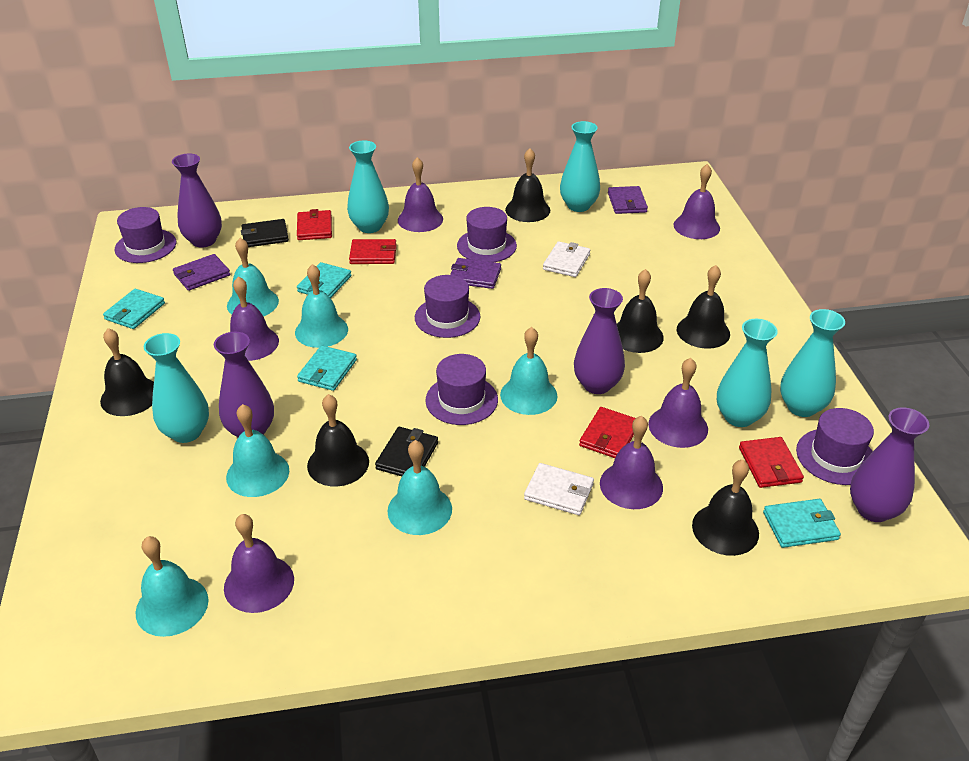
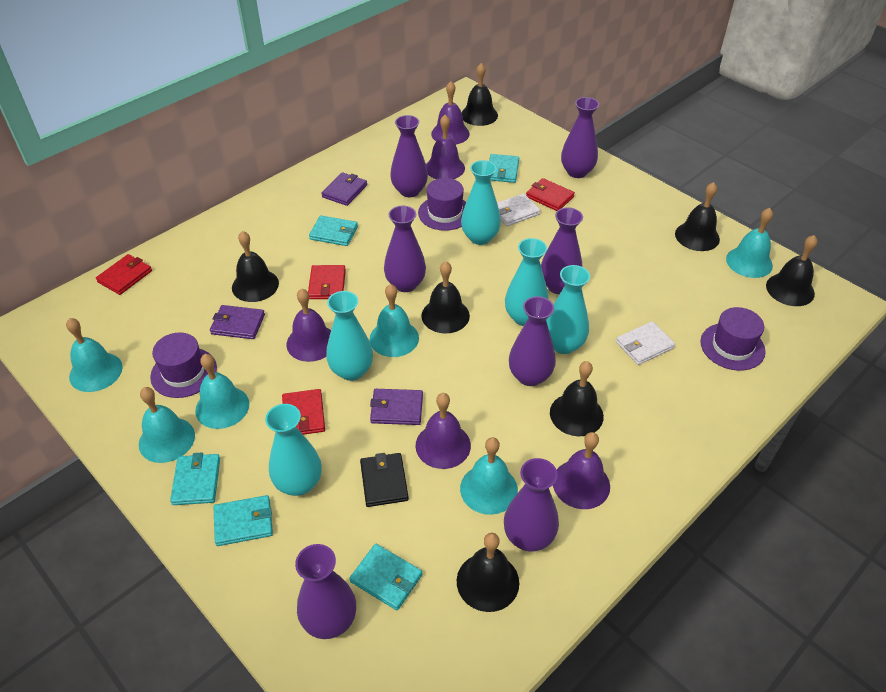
black bell: [100,328,154,416] [307,394,369,486] [505,148,550,222] [617,269,664,353] [677,265,730,349] [692,460,759,556] = 6 -> [232,231,279,302] [421,261,470,334] [457,533,519,612] [462,63,498,126] [550,361,604,436] [675,182,720,251] [766,235,817,306] = 7
black wallet: [241,219,289,247] [375,427,438,476] = 2 -> [360,453,409,507] = 1
purple bell: [224,514,294,613] [230,277,279,361] [398,157,443,232] [600,416,663,509] [648,358,708,448] [673,164,720,239] = 6 -> [286,289,331,362] [416,393,471,469] [426,115,465,179] [431,81,470,144] [553,432,610,509] = 5
purple hat: [115,207,176,263] [415,275,480,338] [425,354,498,425] [457,207,517,262] [796,408,874,485] = 5 -> [150,332,217,398] [418,178,466,231] [700,307,765,371] = 3
purple vase: [172,154,222,248] [214,332,274,437] [574,288,625,394] [850,407,929,522] = 4 -> [295,544,356,639] [384,206,426,292] [390,115,428,197] [504,458,559,551] [509,296,556,386] [541,207,583,294] [561,97,599,178] = 7
turquoise wallet: [103,289,165,329] [297,262,352,298] [297,345,357,391] [763,499,841,548] = 4 -> [170,452,220,505] [213,495,273,546] [309,215,358,246] [349,544,422,610] [489,154,519,183] = 5

